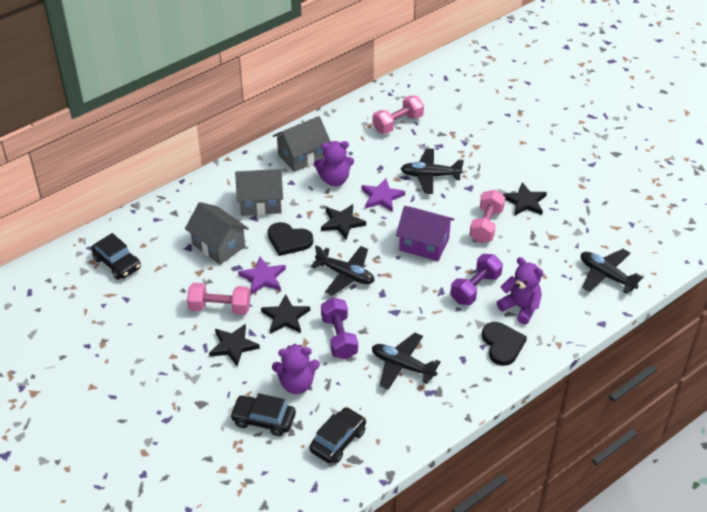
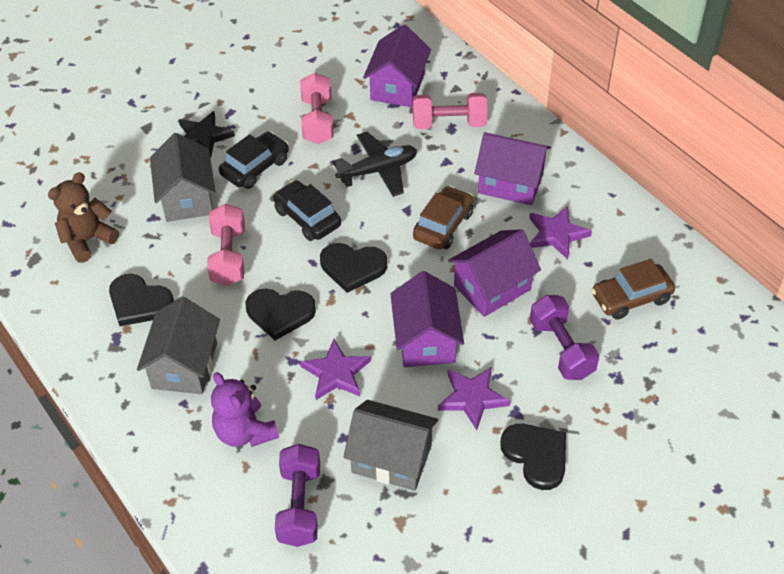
black car: [91,233,141,280] [230,393,296,436] [309,407,366,463] = 3 -> [219,131,289,189] [273,180,341,241] = 2
black heart: [268,222,313,256] [482,322,527,366] = 2 -> [109,274,174,326] [246,288,316,341] [320,243,387,293] [500,424,566,490] = 4
black plane: [311,245,375,296] [372,332,441,390] [401,148,464,194] [581,249,643,294] = 4 -> [333,132,417,197] = 1
black star: [209,324,260,366] [261,294,310,334] [321,204,366,240] [502,182,547,216] = 4 -> [178,111,235,158] = 1
brown car: none = 0 -> [413,186,474,249] [591,259,675,320] = 2
brown teddy bear: none = 0 -> [48,172,119,263] = 1
purple house: [396,206,454,261] = 1 -> [363,25,431,107] [390,271,464,367] [448,229,541,317] [474,132,551,205] = 4
purple star: [238,257,286,295] [361,178,405,212] = 2 -> [300,339,371,400] [438,367,510,430] [529,206,592,260] = 3
purple teddy bear: [272,344,320,394] [314,141,354,186] [497,257,544,324] = 3 -> [211,372,279,447] = 1

